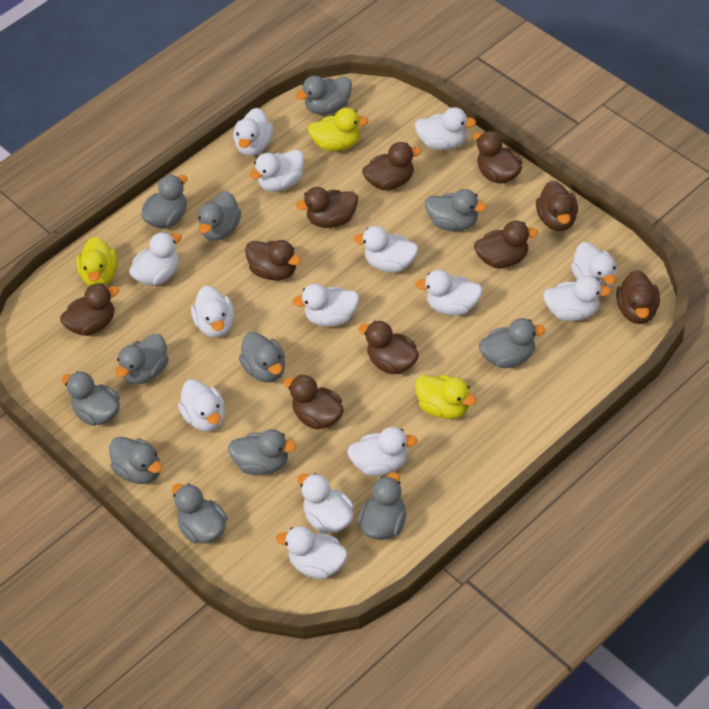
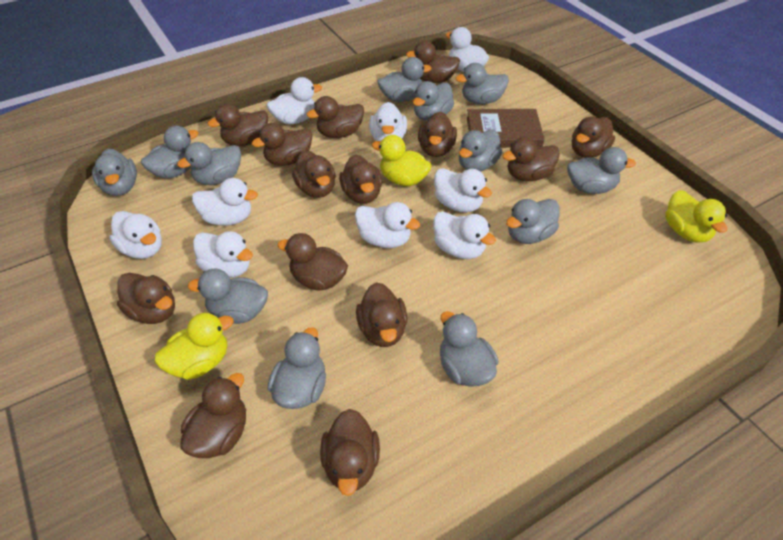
brown book: none = 0 -> [467,109,545,148] = 1
brown duck: [60,283,119,336] [245,240,301,281] [283,375,344,430] [296,187,358,228] [359,321,419,374] [362,142,421,190] [473,131,522,184] [474,220,538,268] [536,181,578,231] [616,270,660,324] = 10 -> [117,273,175,324] [181,373,246,458] [208,104,268,146] [252,123,312,166] [277,233,348,290] [292,150,336,198] [306,96,364,138] [320,409,380,496] [339,155,382,204] [356,282,407,347] [406,41,460,83] [418,112,457,157] [502,137,560,181] [572,116,615,158] = 14
white duck: [129,232,182,286] [178,379,225,431] [191,286,234,338] [233,108,273,156] [249,149,304,192] [276,526,348,579] [292,284,359,327] [298,473,354,533] [347,427,417,476] [354,226,418,273] [415,107,476,150] [415,270,483,316] [543,275,611,321] [571,242,617,289] = 14 -> [109,211,162,259] [192,178,258,226] [193,231,253,278] [267,77,322,124] [355,202,420,248] [369,102,407,141] [433,211,496,259] [434,168,492,213] [446,27,489,72] = 9

